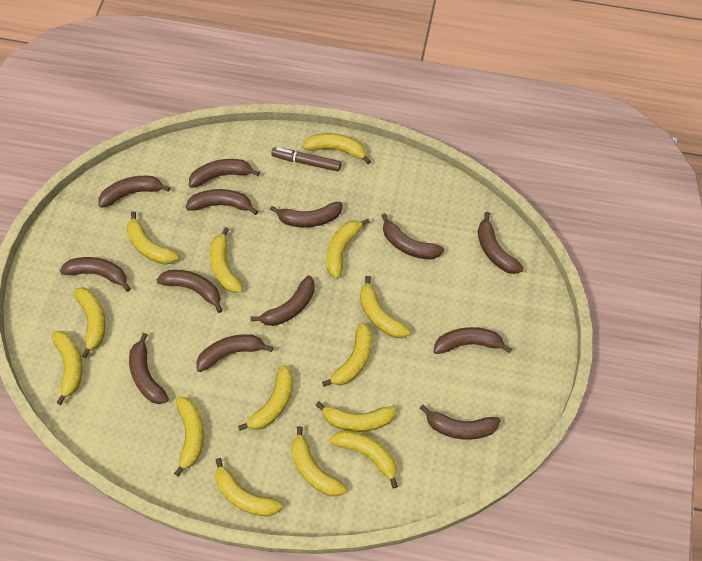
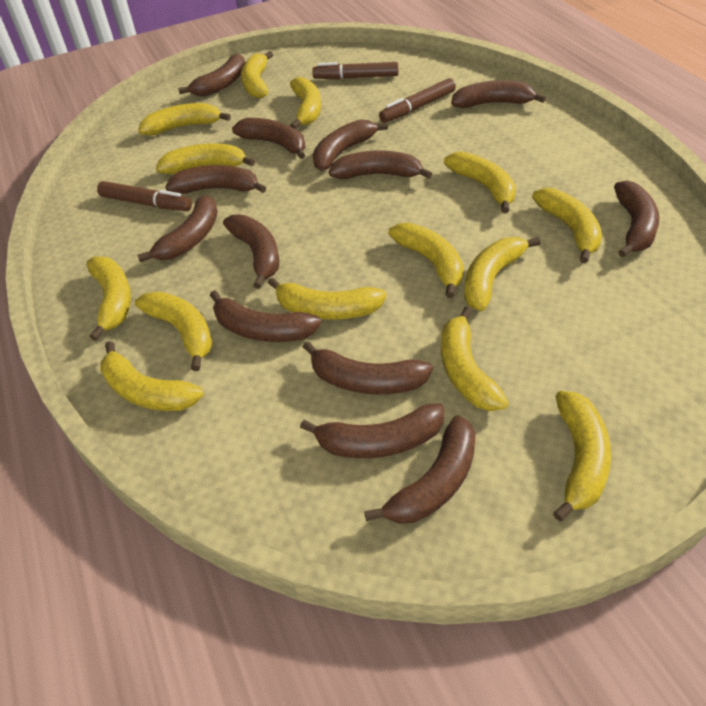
brown marker: [271,147,341,171] = 1 -> [97,181,192,211] [312,62,398,79] [379,78,456,123] = 3

